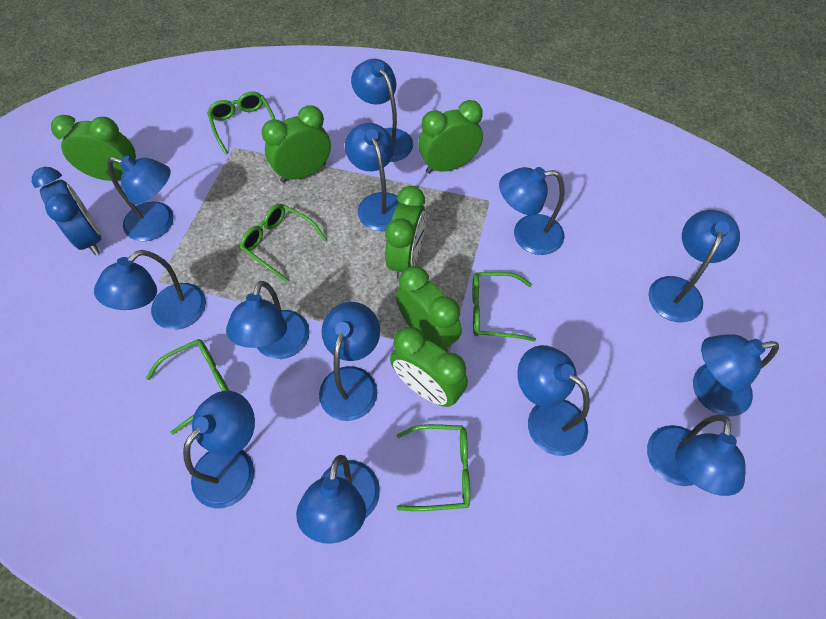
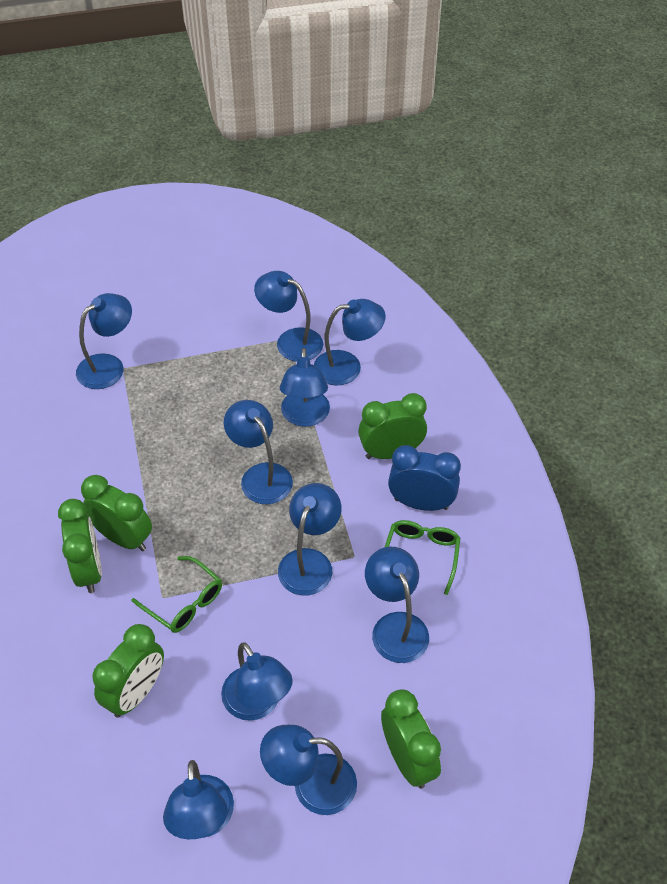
blue lamp: [94,250,206,330] [107,156,174,241] [183,391,255,508] [226,281,310,359] [296,455,380,544] [319,302,380,421] [345,123,399,231] [351,59,413,162] [499,167,565,255] [517,345,590,456] [647,415,746,496] [649,210,740,322] [693,334,779,416] = 13 -> [76,293,132,389] [163,760,234,839] [221,642,293,721] [224,400,293,504] [254,271,323,362] [260,725,357,815] [278,483,341,596] [280,348,330,427] [314,299,386,385] [365,547,429,663] = 10
green clock: [51,115,136,181] [262,105,331,183] [385,186,426,280] [390,326,468,407] [396,266,462,352] [418,100,483,174] = 6 -> [58,499,102,593] [81,475,152,551] [93,624,164,718] [358,393,427,459] [381,689,441,788] = 5
green glasses: [146,339,229,435] [207,91,275,154] [240,204,327,282] [396,424,470,511] [472,272,536,342] = 5 -> [132,556,222,633] [385,520,460,595] = 2

